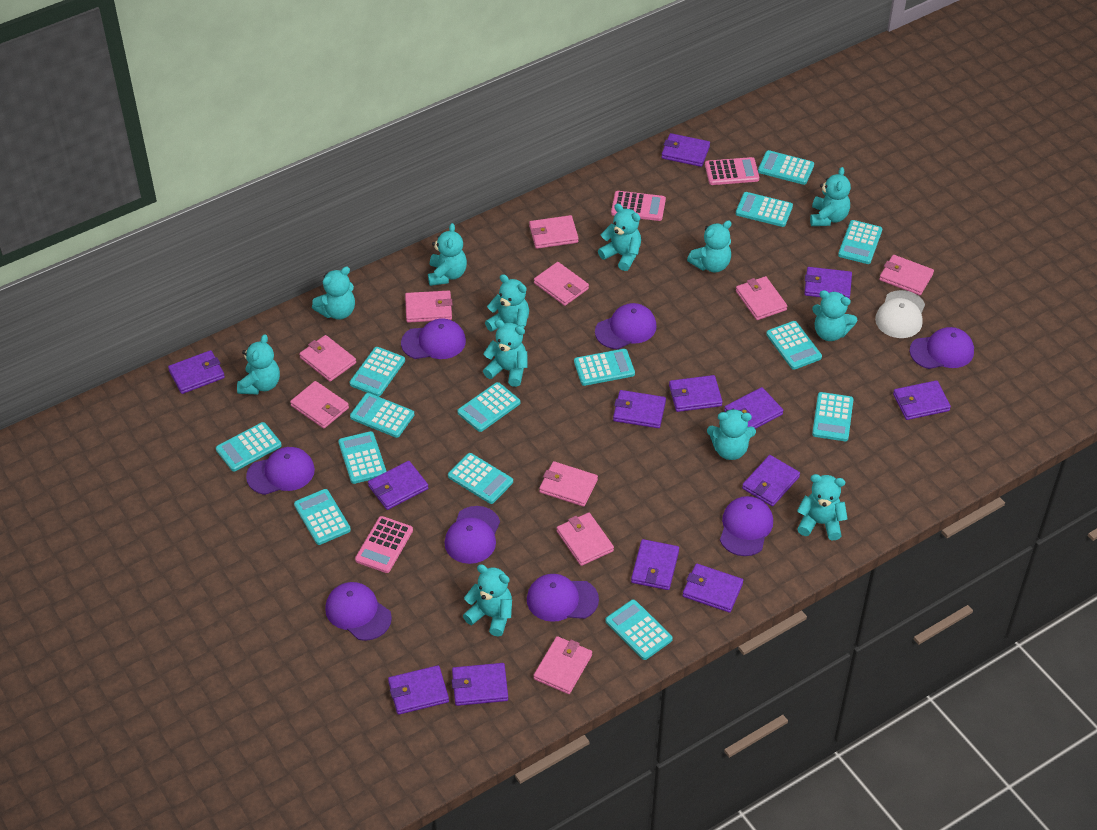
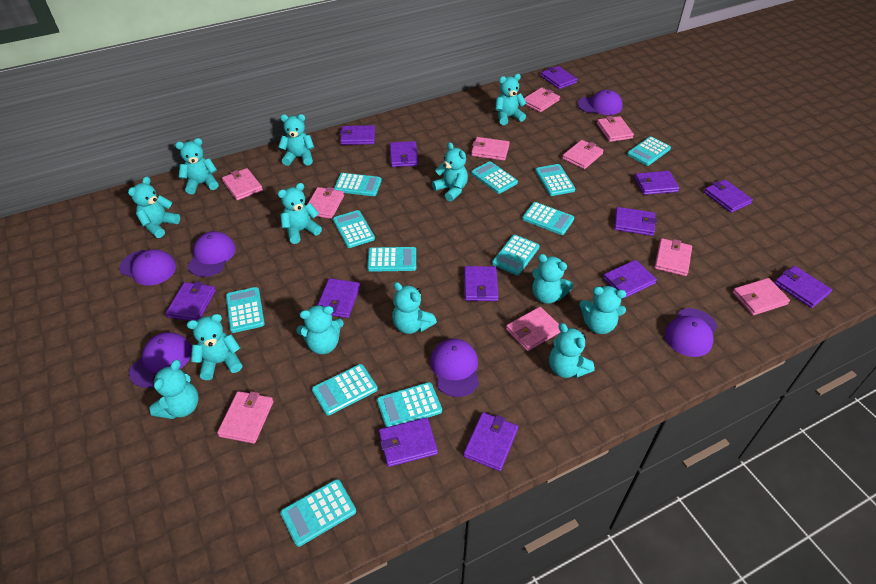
pink calculator: [355,516,413,573] [611,191,666,221] [705,157,759,185] = 3 -> none = 0
purple cap: [246,447,315,495] [325,582,392,641] [401,318,466,359] [445,506,500,564] [527,574,599,622] [595,303,657,349] [720,496,773,556] [910,327,974,369] = 8 -> [119,249,176,285] [129,332,192,388] [188,231,236,277] [430,339,479,397] [578,90,623,115] [665,308,718,357] = 6
turquoise calculator: [216,422,281,471] [294,489,351,545] [338,431,386,484] [350,347,405,397] [350,393,414,438] [448,453,513,504] [457,382,520,432] [574,349,635,386] [606,599,673,660] [736,192,793,227] [758,150,814,185] [766,321,822,370] [812,392,854,441] [838,220,882,264] = 14 -> [226,287,265,333] [280,479,356,547] [312,364,378,416] [333,210,375,248] [334,173,382,196] [367,247,416,272] [377,382,442,427] [471,161,518,194] [492,235,540,275] [522,202,574,235] [535,164,575,196] [627,136,671,166] = 12
turquoise teddy bear: [237,334,280,395] [312,267,355,320] [428,223,467,286] [463,564,512,636] [483,320,528,387] [485,274,529,332] [598,204,641,271] [687,220,732,272] [707,409,756,460] [797,474,847,540] [810,167,851,226] [812,290,857,341] = 12 -> [128,177,180,238] [149,360,199,419] [175,138,218,194] [187,314,242,380] [278,114,314,166] [278,183,322,244] [296,305,344,354] [392,282,437,334] [432,142,468,202] [495,74,527,125] [532,254,573,304] [549,323,594,378] [579,286,626,334] = 13
white cap: [875,290,925,338] = 1 -> none = 0

